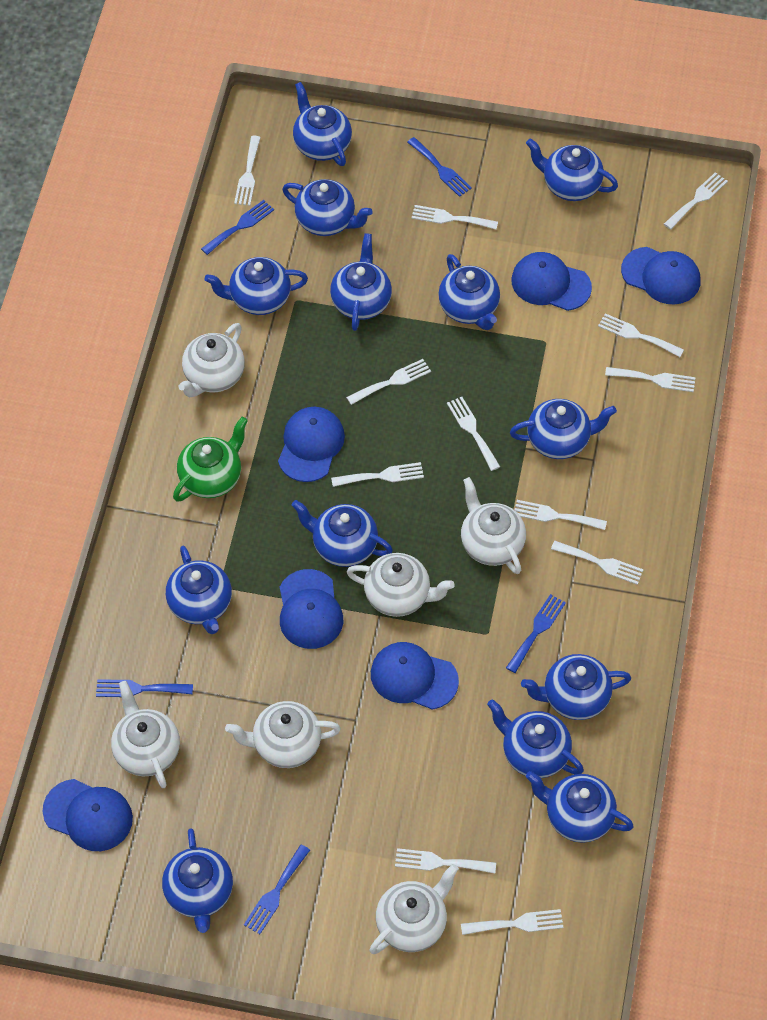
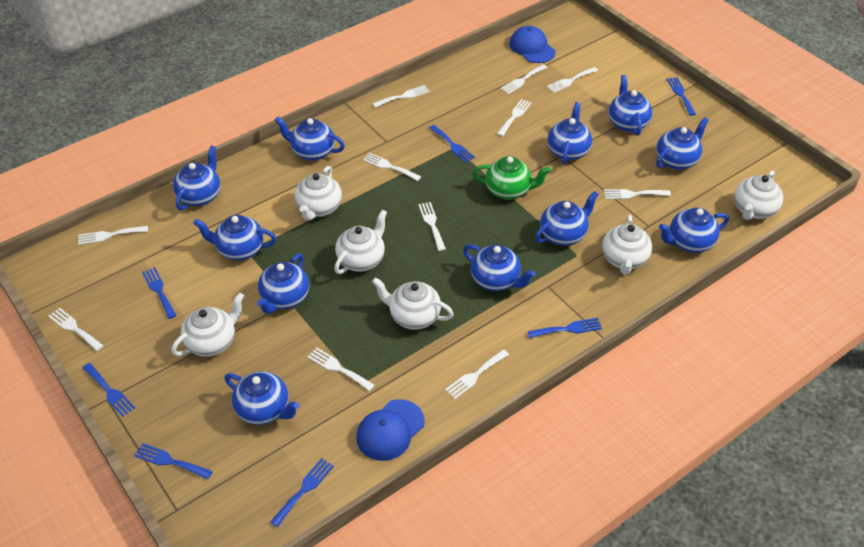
blue cap: [43,779,133,851] [278,407,345,482] [280,569,343,649] [371,642,459,710] [511,252,592,311] [621,247,700,305] = 6 -> [356,399,425,461] [509,26,556,63] = 2
blue fork: [96,679,193,697] [201,200,274,255] [244,844,310,934] [407,137,472,197] [506,594,566,673] = 5 -> [83,363,135,417] [134,443,213,479] [142,267,177,319] [270,458,334,527] [429,125,475,163] [527,318,602,338] [667,77,696,116] = 7
blue teapot: [162,828,233,933] [166,546,232,634] [204,257,308,315] [282,179,373,236] [292,500,393,567] [293,82,352,166] [330,233,392,331] [438,254,500,330] [487,699,584,778] [510,399,617,459] [521,654,631,720] [526,139,618,201] [526,771,634,843] = 13 -> [173,146,220,210] [193,215,276,260] [224,372,299,425] [257,253,309,314] [275,116,345,161] [463,244,536,291] [535,191,599,246] [547,102,592,164] [609,75,652,136] [656,117,709,170] [659,207,729,253] = 11
white fork: [234,136,261,206] [331,462,424,487] [346,359,431,405] [395,848,496,873] [411,205,498,229] [447,397,500,471] [461,909,564,935] [515,500,607,530] [551,541,644,585] [598,313,684,357] [605,367,696,392] [664,172,728,230] = 12 -> [48,307,104,351] [78,226,148,245] [308,347,375,391] [363,153,421,181] [372,85,430,108] [418,202,446,251] [445,349,509,399] [497,99,532,136] [500,64,547,94] [547,67,598,93] [604,189,671,199] = 11

